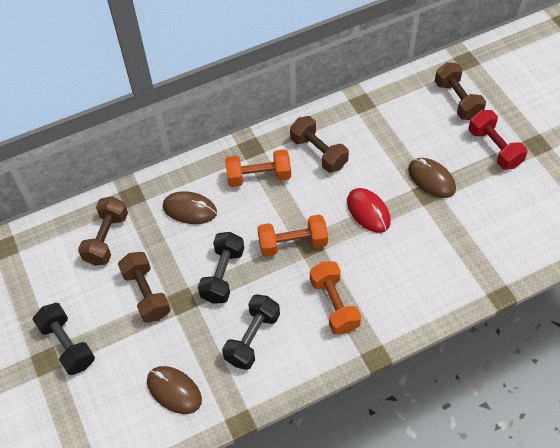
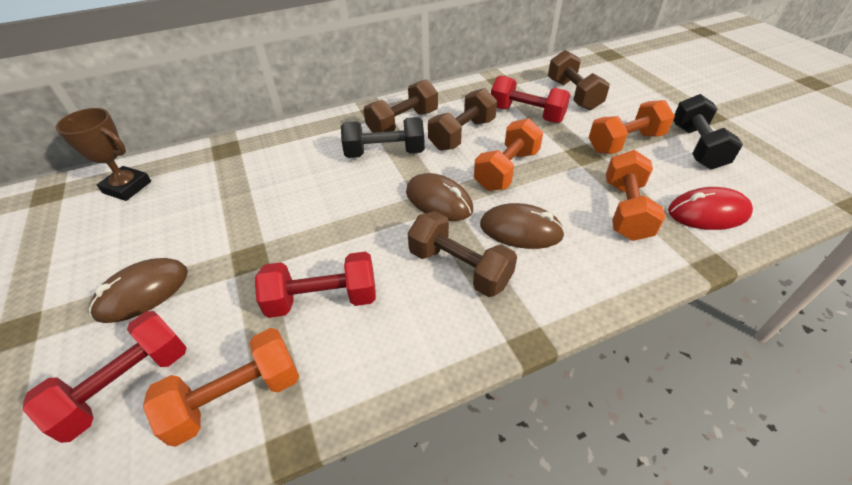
black dumbbell: [33,303,95,375] [198,232,244,304] [222,294,280,370] = 3 -> [341,117,425,158] [673,94,743,169] = 2
brown trophy: none = 0 -> [55,108,151,201] = 1
orange dumbbell: [225,149,291,187] [257,215,328,257] [310,261,361,335] = 3 -> [143,328,299,447] [474,118,543,191] [589,100,675,154] [606,150,665,241] = 4
red dumbbell: [469,110,528,170] = 1 -> [23,311,187,443] [255,252,376,318] [491,75,571,123] = 3

